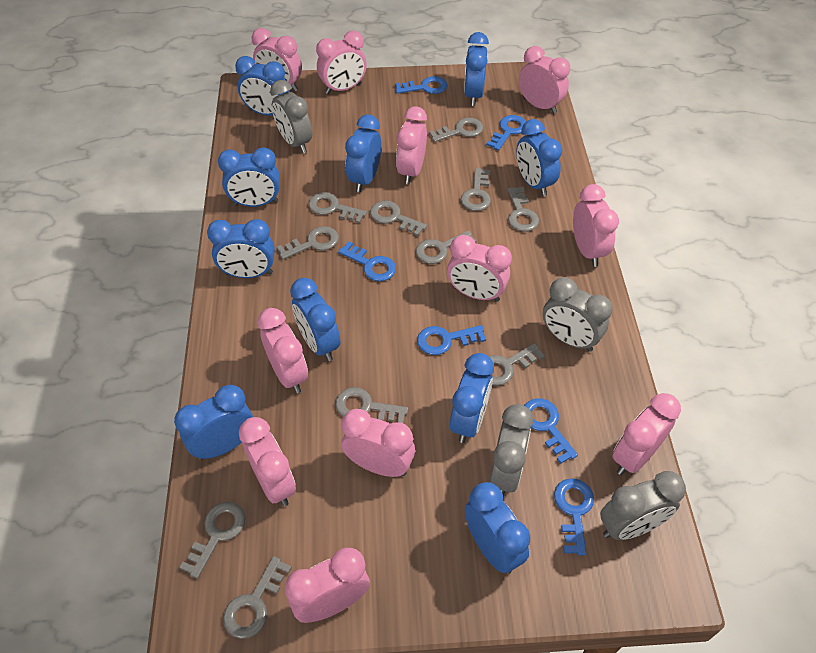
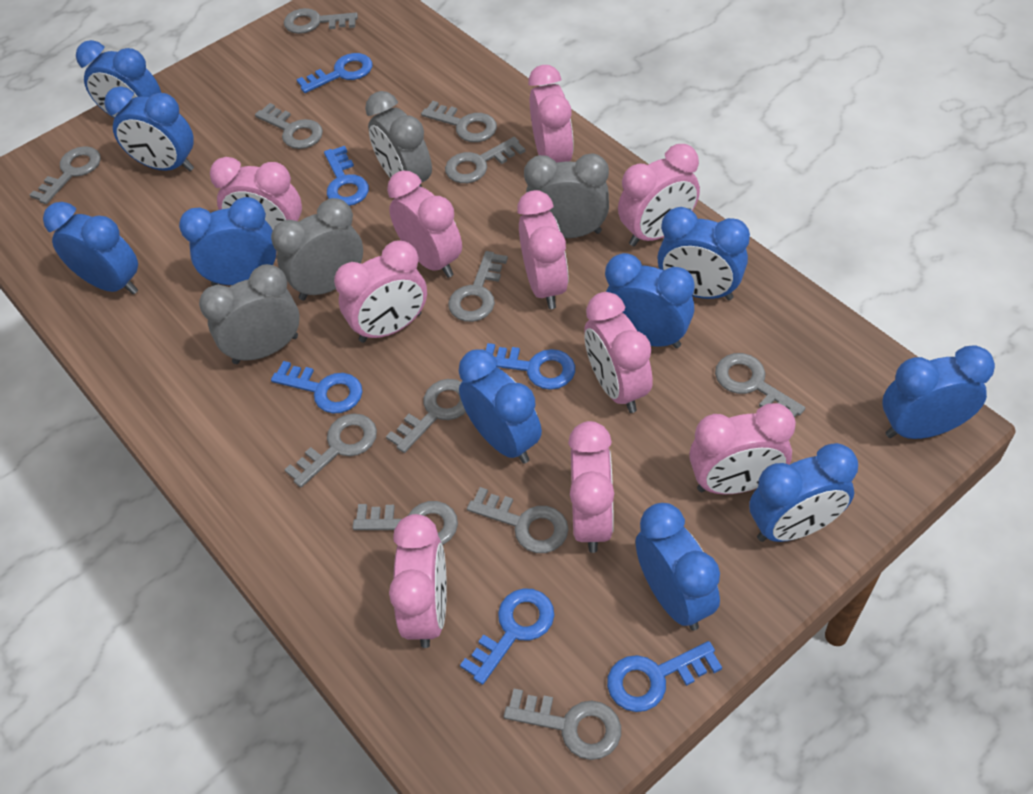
grey key: [179,502,246,579] [223,556,292,639] [277,226,339,259] [308,192,367,223] [336,387,408,423] [370,201,427,236] [416,230,477,264] [429,118,483,142] [461,168,491,211] [489,343,545,386] [508,187,539,232] = 11 -> [30,146,101,204] [255,103,323,149] [284,8,358,34] [284,413,377,488] [353,501,458,545] [386,379,466,453] [421,101,497,142] [445,137,526,183] [448,251,508,322] [467,487,568,553] [504,689,621,760] [715,353,805,418] = 12
pink clock: [239,417,296,506] [252,28,302,91] [258,308,308,393] [285,548,370,623] [316,31,367,94] [341,409,415,477] [396,106,427,184] [447,235,512,302] [519,46,570,114] [573,184,619,267] [612,393,681,475] = 11 -> [210,157,302,230] [334,240,427,343] [387,171,462,278] [389,514,447,648] [517,190,568,309] [528,65,574,163] [568,421,614,553] [584,292,653,413] [618,144,700,246] [689,403,796,494] = 10

